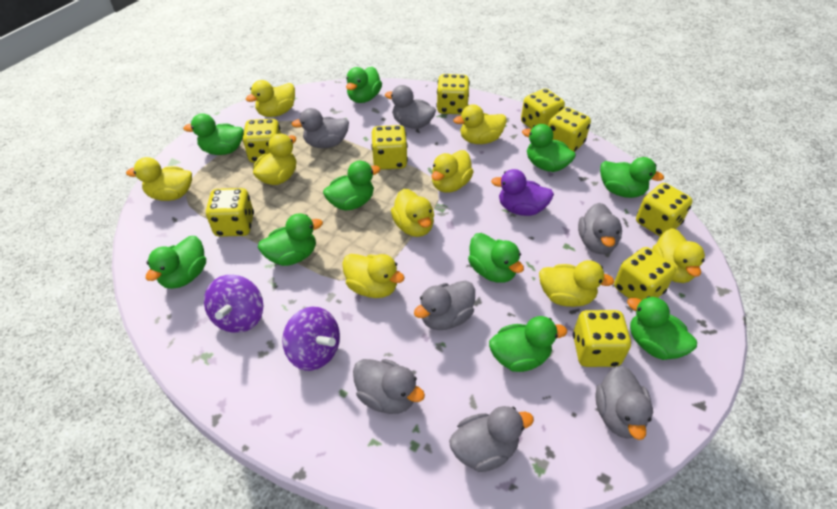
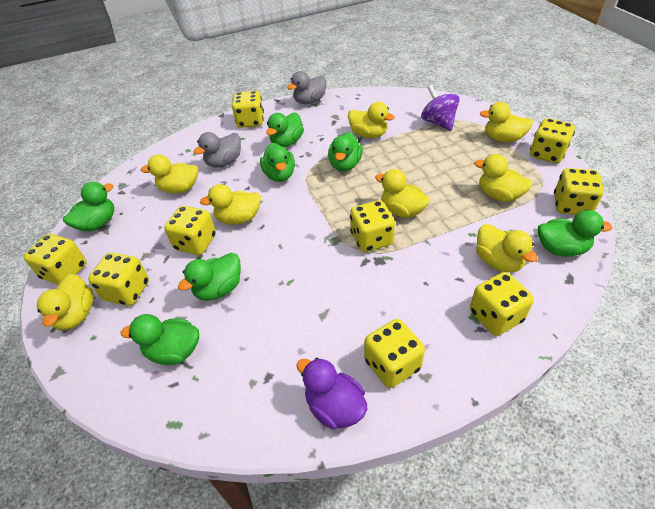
green duck: [146,236,206,289] [183,114,244,155] [258,214,323,266] [323,161,380,211] [346,67,382,103] [468,233,524,283] [489,316,567,372] [522,124,576,172] [600,157,664,198] [627,296,697,360] = 10 -> [63,182,114,231] [121,314,199,365] [178,253,241,301] [260,143,295,182] [266,112,304,147] [328,132,363,171] [538,210,612,257] = 7
grey duck: [291,108,349,148] [353,359,425,414] [385,85,436,129] [414,281,475,330] [449,406,534,472] [578,203,622,254] [595,366,653,440] = 7 -> [194,132,241,168] [287,71,326,104] = 2
purple spinning top: [204,275,263,333] [282,307,340,371] = 2 -> [421,85,459,131] = 1
yellow duck: [126,157,192,201] [246,80,295,117] [253,133,296,185] [342,254,405,298] [391,189,434,237] [431,150,474,193] [453,105,507,144] [539,260,614,307] [652,228,705,283] = 9 -> [37,274,94,330] [141,155,198,194] [200,184,261,225] [348,102,395,138] [375,169,430,218] [474,154,532,202] [476,224,538,272] [480,102,533,142] = 8

